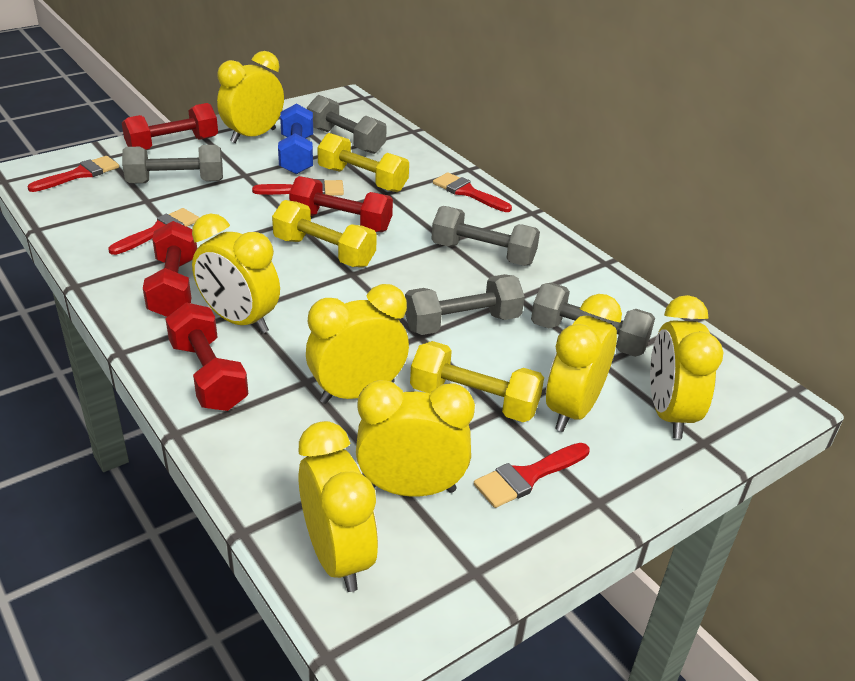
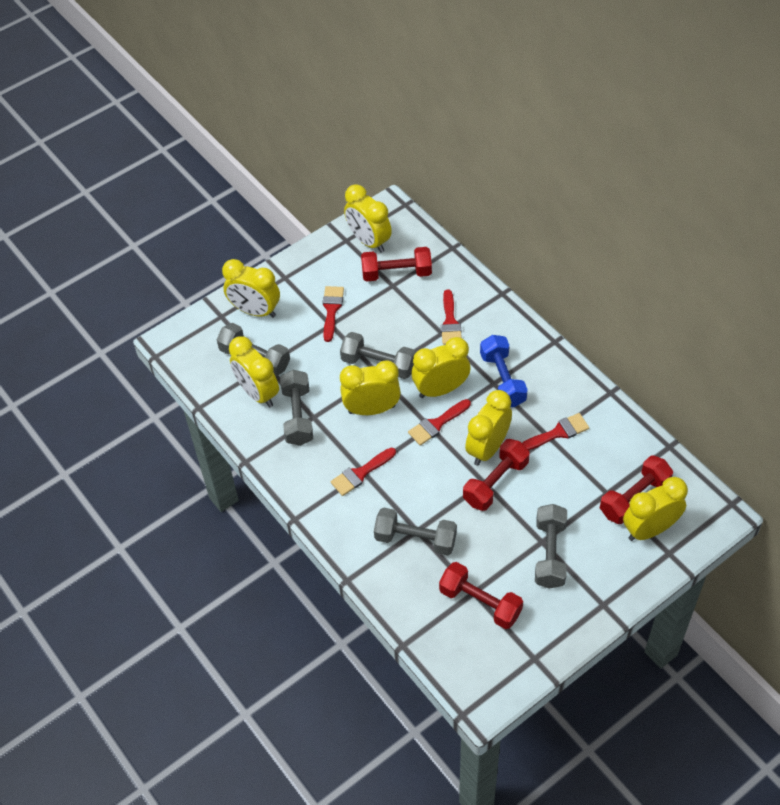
yellow dumbbell: [272,200,377,267] [317,133,409,192] [410,341,544,422] = 3 -> none = 0

